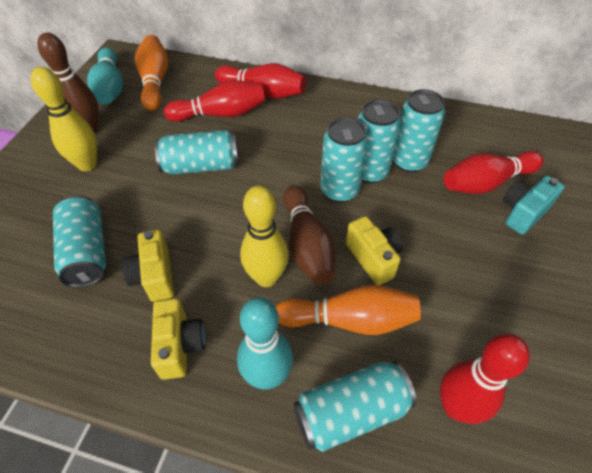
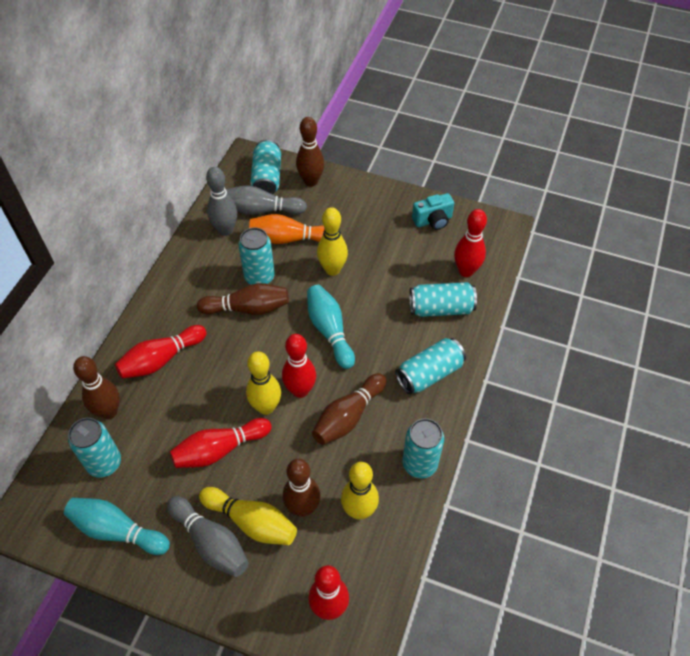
brown bowling pin: [37,33,99,134] [283,185,336,285] = 2 -> [73,356,120,419] [197,283,289,315] [283,459,321,517] [296,117,324,187] [312,373,387,445] = 5
grey bowling pin: none = 0 -> [167,496,249,577] [206,167,237,236] [226,185,307,215] = 3
orange bowling pin: [135,35,168,111] [276,285,421,335] = 2 -> [249,214,325,244] = 1
red bowling pin: [164,80,265,122] [215,63,306,99] [440,334,530,424] [444,151,544,194] = 4 -> [115,325,207,379] [170,418,271,468] [282,334,316,398] [308,565,349,620] [454,209,487,277] = 5
yellow bowling pin: [31,67,97,171] [240,185,289,287] = 2 -> [199,487,297,545] [246,351,281,415] [317,207,348,276] [341,462,379,520] = 4
yellow camera: [122,230,174,302] [151,298,206,380] [346,216,403,285] = 3 -> none = 0

